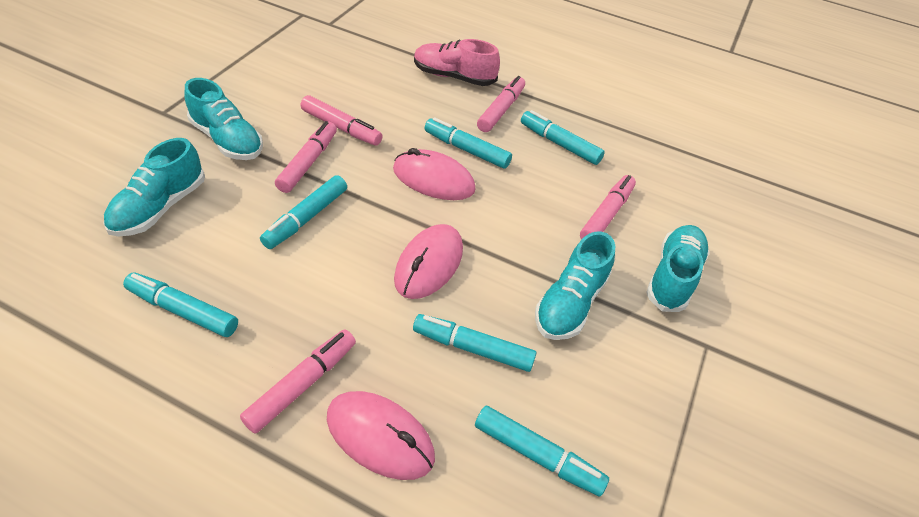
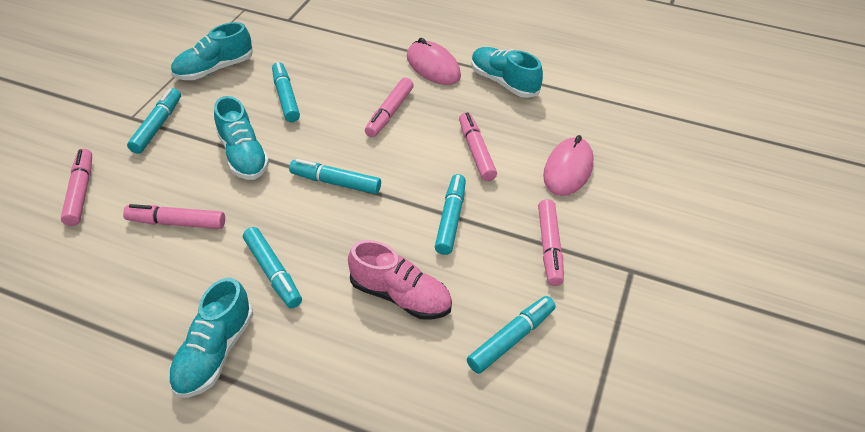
pink mouse: [327,391,435,480] [393,148,476,200] [394,224,463,299] = 3 -> [407,38,461,85] [543,135,594,196] = 2

